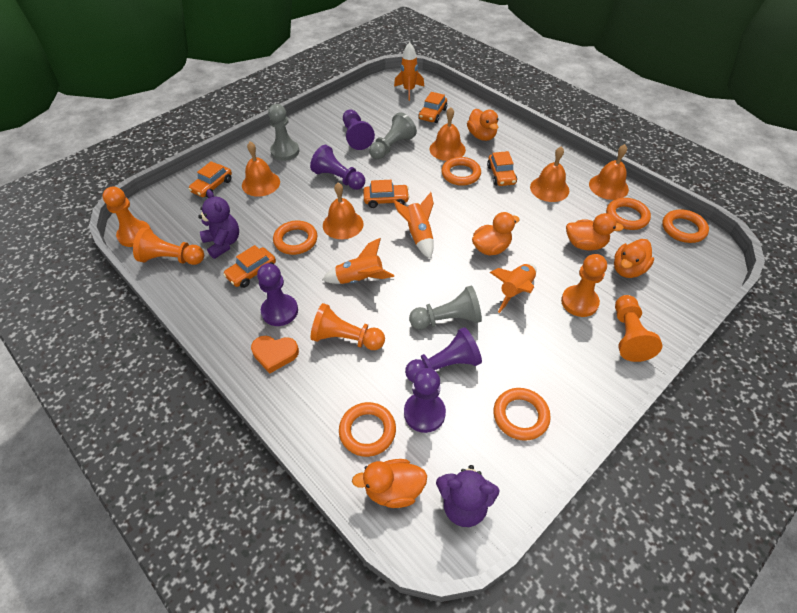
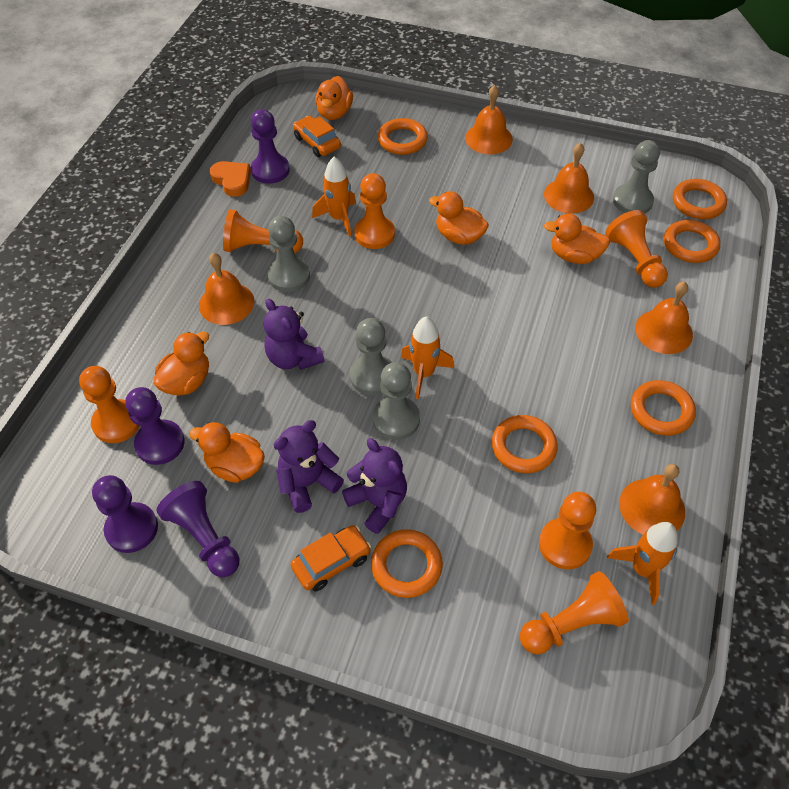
grey pawn: [268,104,299,161] [369,112,417,159] [409,285,482,329] = 3 -> [267,216,310,292] [350,318,392,395] [372,362,420,440] [613,140,660,214] = 4
orange car: [189,161,232,198] [223,245,276,288] [363,180,410,208] [418,92,447,123] [487,151,517,186] = 5 -> [291,525,371,591] [293,116,341,157] = 2
orange pawn: [102,187,151,247] [133,228,204,265] [311,303,385,350] [561,254,607,317] [615,295,662,362] = 5 -> [79,366,140,443] [223,209,303,253] [354,173,395,249] [520,571,629,655] [539,492,596,569] [606,210,668,288] = 6
orange rocket: [322,238,394,284] [393,192,434,259] [394,42,424,101] [490,263,536,313] = 4 -> [312,157,356,237] [401,316,454,399] [607,522,678,605] = 3
purple pawn: [257,263,298,326] [310,145,365,190] [343,109,375,150] [404,368,446,433] [405,327,482,382] = 5 -> [92,475,158,553] [125,387,185,465] [157,481,240,577] [251,109,290,184] = 4
purple teddy bear: [198,189,239,259] [436,465,499,527] = 2 -> [264,299,325,370] [274,420,344,513] [342,438,407,534] = 3

